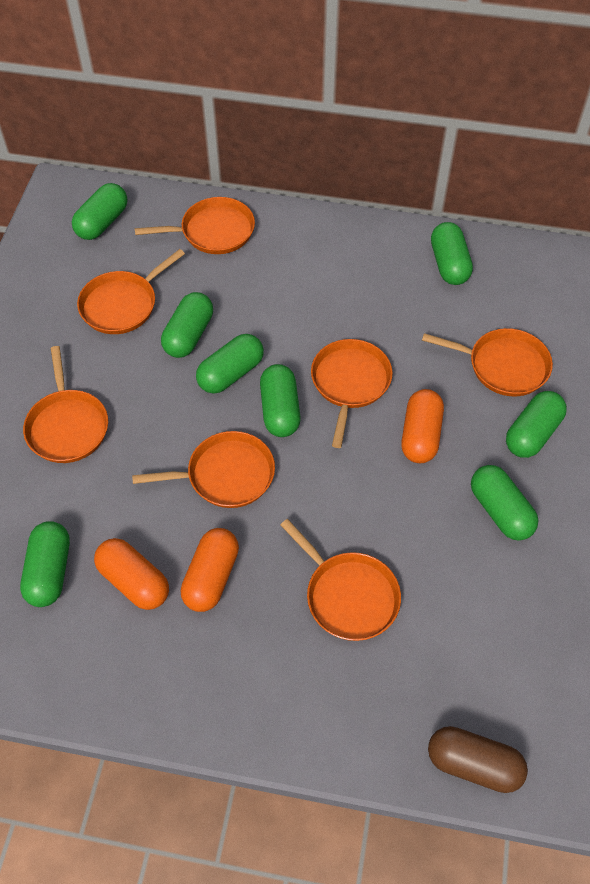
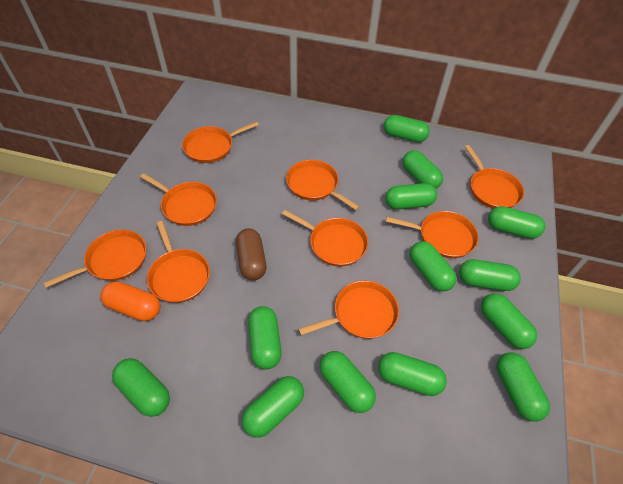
green capsule: [20,521,70,607] [72,183,127,240] [161,292,213,358] [196,334,264,393] [260,364,301,437] [431,222,473,285] [471,465,538,540] [506,391,567,458] = 8 -> [112,358,170,417] [242,376,304,438] [248,306,282,369] [320,351,376,413] [378,352,447,396] [384,115,430,142] [385,183,437,210] [402,150,443,189] [410,241,457,291] [459,259,521,291] [481,293,537,349] [488,206,545,239] [497,353,550,422] = 13
orange capsule: [94,538,169,610] [181,528,239,612] [401,389,444,463] = 3 -> [101,281,160,321] = 1
orange pan: [23,346,108,463] [77,249,185,334] [132,431,275,508] [135,197,255,254] [280,519,401,641] [311,339,393,448] [422,328,553,396] = 7 -> [44,230,147,288] [140,173,217,226] [147,221,210,303] [182,121,259,163] [282,210,368,267] [286,160,360,210] [298,281,399,339] [386,211,479,258] [465,145,524,209] = 9

